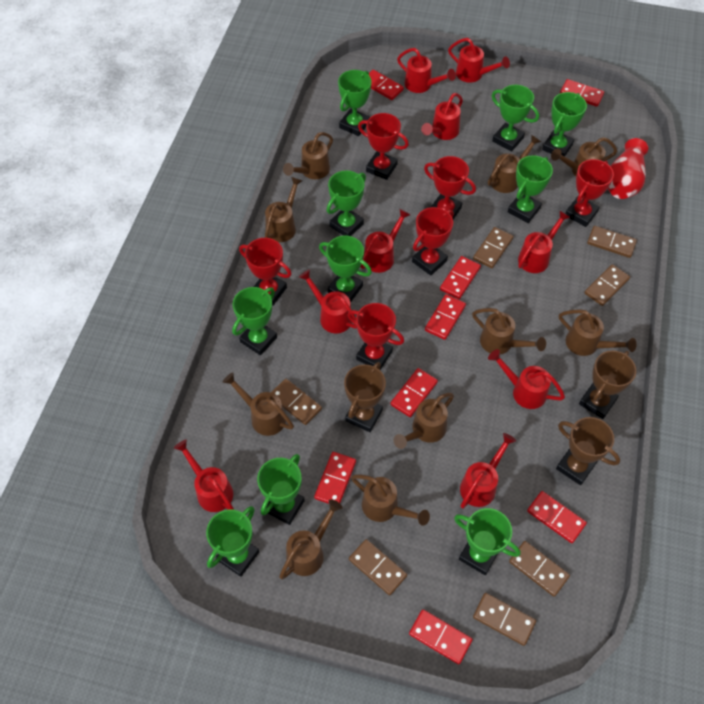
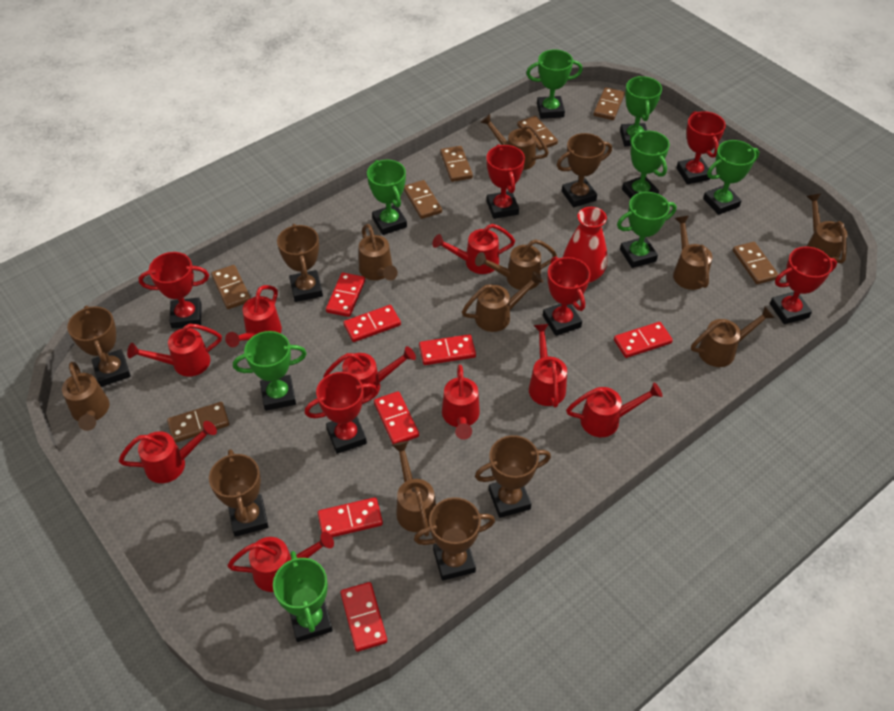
brown trophy: [344,362,386,432] [556,417,620,485] [579,350,636,419] = 3 -> [67,306,131,387] [209,449,268,537] [277,224,323,302] [414,497,495,581] [475,435,551,518] [557,133,612,208] = 6
brown watering can: [223,372,294,436] [265,177,303,242] [279,499,343,579] [283,132,333,179] [351,474,430,526] [394,393,454,449] [472,308,546,354] [488,135,541,193] [551,137,617,176] [559,309,637,356] = 10 -> [62,362,109,431] [359,224,398,280] [392,441,436,537] [462,271,543,332] [475,239,557,290] [480,114,549,170] [673,216,712,290] [691,307,775,367] [806,194,848,264] = 9
green trophy: [206,506,259,577] [232,287,277,355] [257,454,305,525] [319,236,372,303] [327,171,366,236] [338,70,372,136] [454,508,521,575] [492,85,539,152] [508,155,553,223] [542,92,587,157] = 10 -> [233,331,307,411] [273,551,333,642] [367,160,407,235] [526,49,583,119] [617,192,676,268] [620,76,662,147] [622,131,670,199] [703,140,759,215] = 8
red domino: [314,452,356,504] [369,70,404,100] [391,368,438,417] [409,609,472,665] [425,294,466,340] [440,256,481,299] [527,491,587,543] [560,79,604,107] = 8 -> [318,497,383,537] [326,273,365,317] [341,582,387,652] [343,305,401,342] [374,391,419,444] [419,334,476,365] [614,322,673,358] = 7

